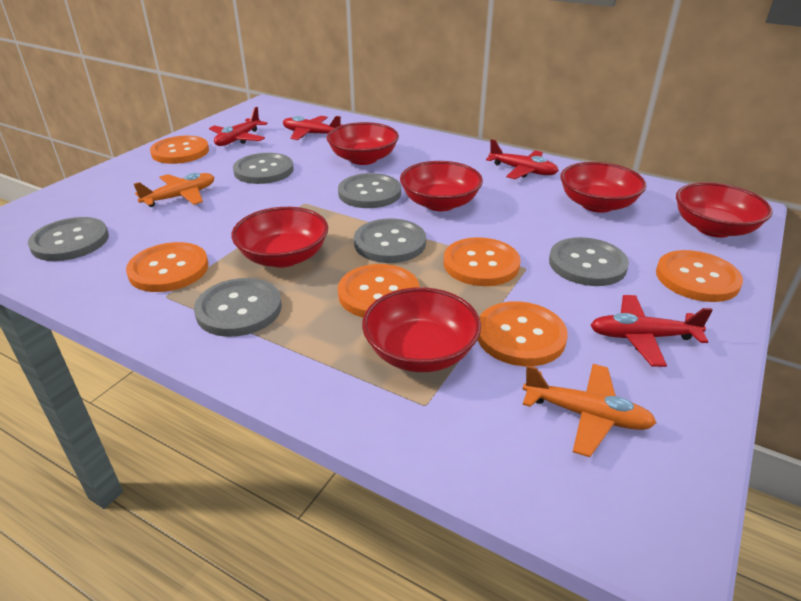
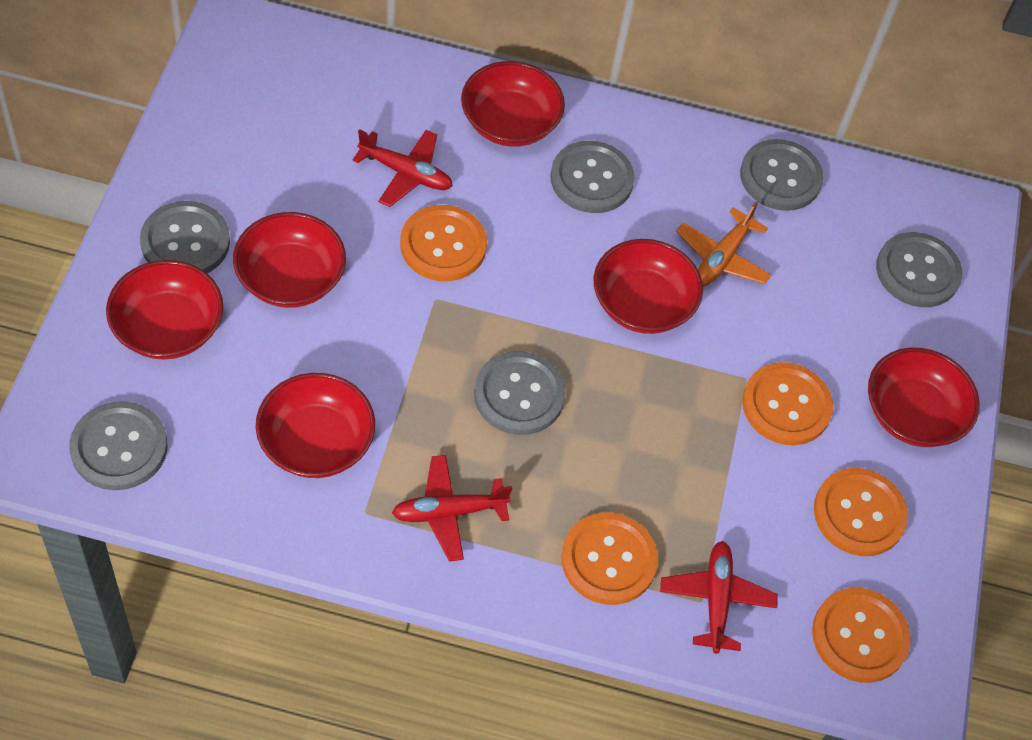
orange button: [126,242,208,292] [150,136,209,164] [338,264,419,318] [443,237,521,286] [478,301,568,366] [656,250,743,302] = 6 -> [400,205,487,281] [561,513,658,605] [742,362,833,445] [812,588,911,683] [814,468,908,556] = 5
orange plane: [134,173,214,207] [523,364,656,457] = 2 -> [676,201,771,286] = 1
red plane: [209,107,268,146] [283,116,342,140] [486,139,559,179] [590,295,713,367] = 4 -> [352,129,453,207] [392,455,512,562] [660,541,778,654] = 3

